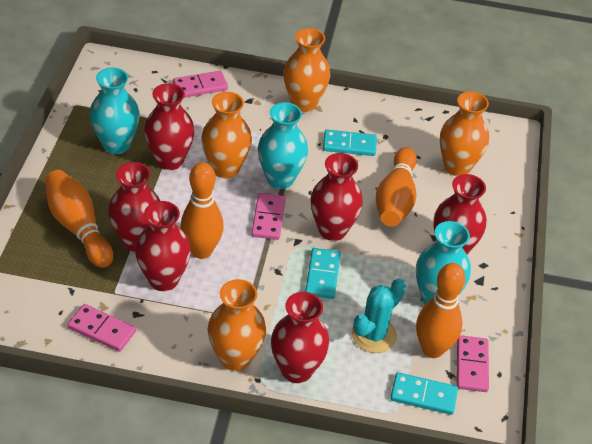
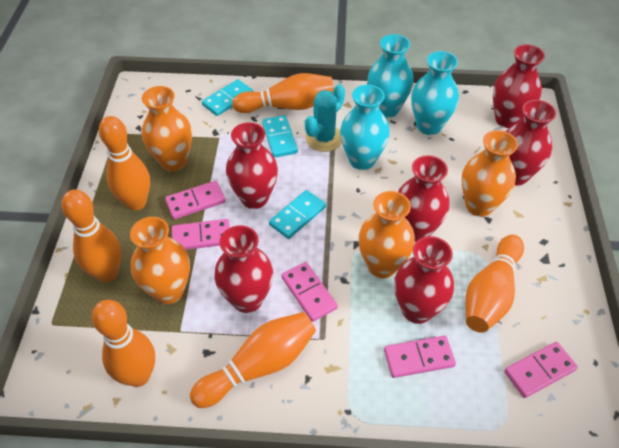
orange bowling pin: [45,170,113,268] [181,162,224,259] [376,147,417,227] [416,263,466,358] = 4 -> [61,189,122,282] [92,300,155,387] [99,116,150,210] [190,312,316,408] [232,73,334,113] [466,235,524,333] = 6
pink domino: [67,304,136,352] [173,71,228,97] [251,193,286,240] [457,335,489,392] = 4 -> [165,181,226,219] [172,219,230,250] [281,262,338,322] [384,336,456,378] [504,342,578,398] = 5

